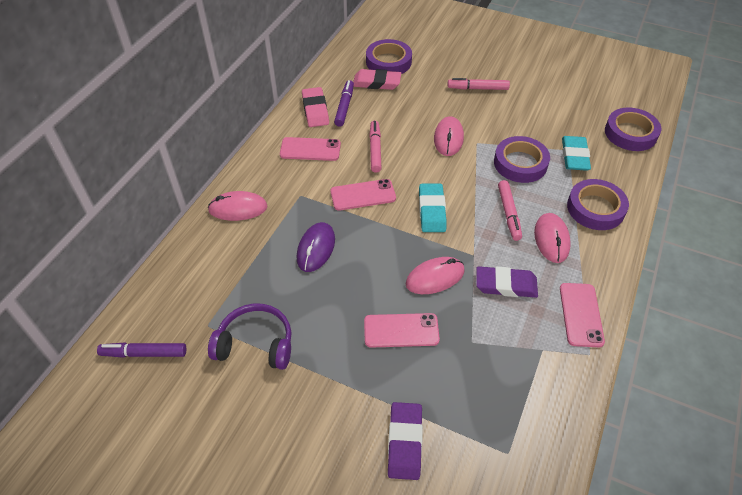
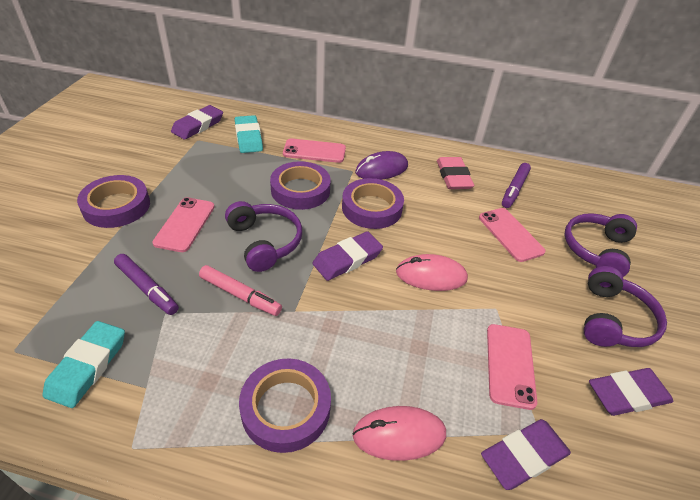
pink eraser: [302,87,329,127] [353,69,401,90] = 2 -> [437,157,474,189] = 1
pink marker: [369,121,381,173] [448,78,510,90] [498,180,522,241] = 3 -> [199,265,282,316] = 1
pink mouse: [208,191,268,221] [406,257,465,294] [434,116,464,156] [534,213,571,263] = 4 -> [352,406,446,461] [396,254,468,291] = 2
purple eraser: [388,402,423,480] [476,266,538,298] = 2 -> [171,105,223,140] [313,231,383,281] [481,419,571,490] [589,368,673,416] = 4
purple headphones: [208,304,291,370] = 1 -> [225,201,302,272] [564,213,637,277] [584,266,667,347] = 3

